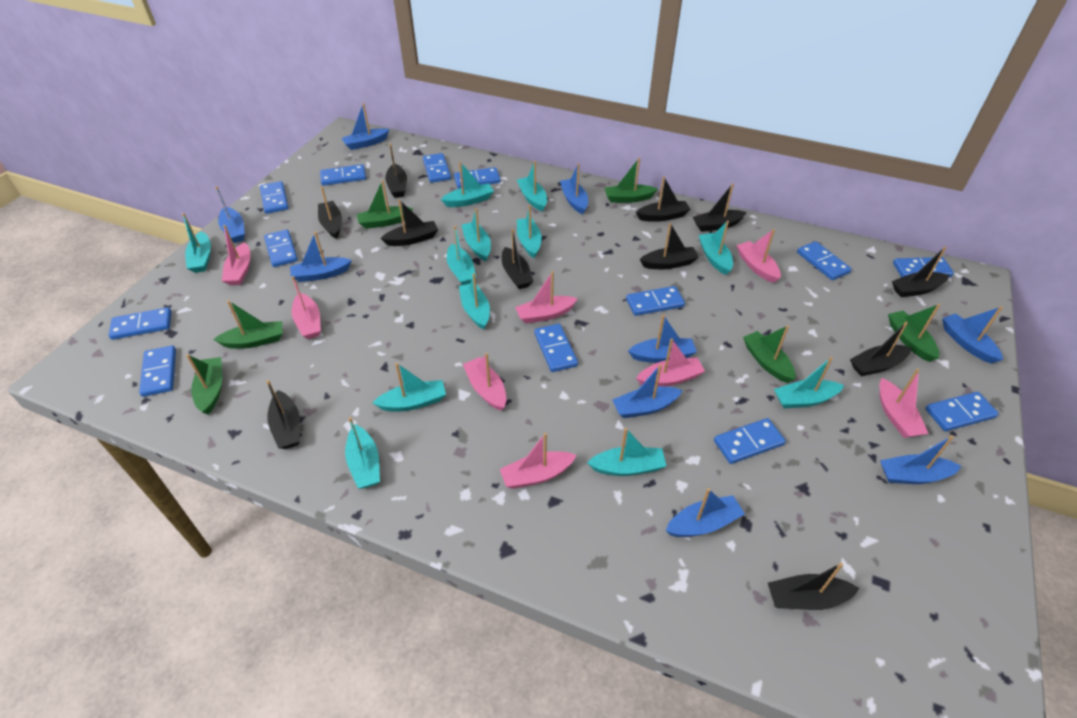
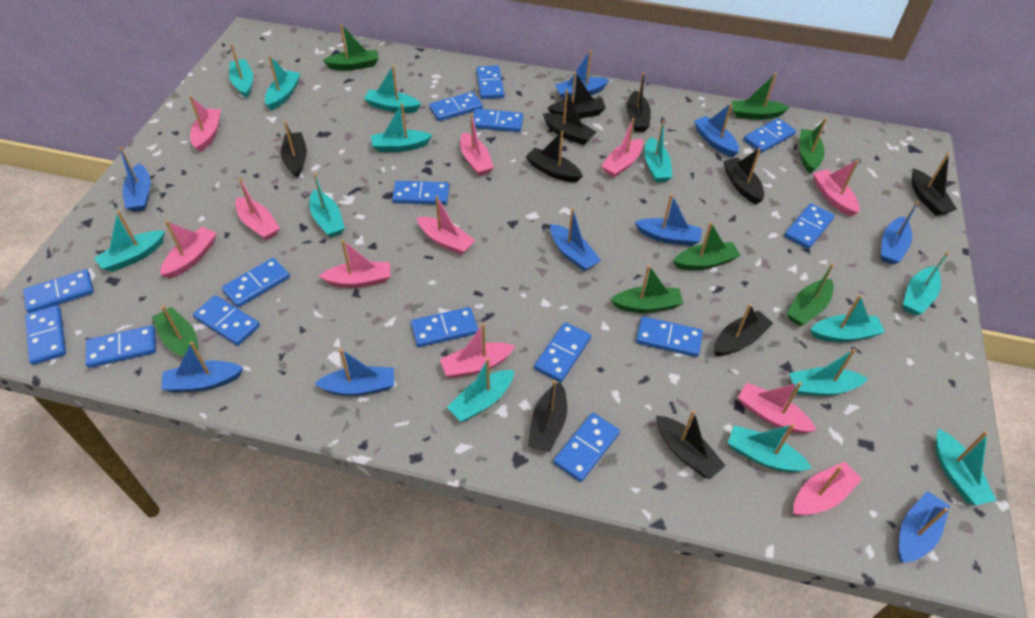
black boat: [266,380,300,449] [318,187,342,239] [381,199,438,246] [385,143,407,198] [502,229,533,289] [636,176,691,222] [640,223,699,269] [693,183,747,232] [768,563,859,610] [850,322,912,376] [892,247,949,297] = 11 -> [281,121,307,178] [525,131,583,182] [528,380,567,452] [543,89,596,145] [548,72,606,118] [627,72,651,132] [656,410,726,479] [714,304,773,356] [723,148,764,204] [912,153,957,216] = 10
blue domino: [109,307,172,340] [139,345,176,397] [260,181,289,214] [264,229,298,267] [320,164,366,186] [423,153,451,183] [454,167,501,189] [534,324,578,372] [626,286,685,316] [714,418,786,464] [797,241,851,280] [893,257,954,277] [925,392,999,431] = 13 -> [23,269,94,313] [25,305,66,365] [85,325,156,368] [193,295,260,346] [222,258,290,308] [392,181,449,205] [411,307,478,347] [429,91,483,121] [473,109,523,132] [476,65,504,99] [534,322,591,382] [553,413,620,482] [636,316,703,357] [744,118,796,153] [784,203,835,249] = 15
green boat: [186,354,223,415] [213,300,282,349] [357,180,413,229] [605,158,658,203] [743,325,796,383] [888,304,940,362] = 6 -> [152,305,198,357] [323,24,379,70] [610,265,683,313] [673,222,740,270] [731,73,789,120] [787,263,834,326] [799,118,827,174] = 7
pink boat: [222,225,251,285] [291,276,321,339] [463,353,506,411] [500,433,577,489] [515,271,578,324] [636,338,705,387] [737,229,781,283] [880,369,929,438] = 8 -> [160,221,217,279] [189,96,221,152] [235,178,280,240] [319,239,391,288] [417,196,476,255] [440,323,515,378] [460,114,494,176] [601,118,643,178] [738,382,817,434] [793,461,862,516] [813,160,860,217] = 11
turquoise boat: [182,213,211,273] [345,417,380,489] [373,363,446,412] [441,162,494,207] [447,226,476,285] [459,273,490,330] [462,208,491,261] [517,161,547,212] [517,205,542,258] [587,428,666,476] [699,221,733,275] [774,357,844,409] = 12 -> [94,211,165,272] [229,44,253,98] [265,56,301,110] [309,173,345,238] [364,65,421,113] [371,103,432,152] [447,358,514,422] [644,120,672,182] [728,424,812,473] [789,349,868,396] [810,295,885,342] [903,252,949,315] [936,429,996,505] = 13

